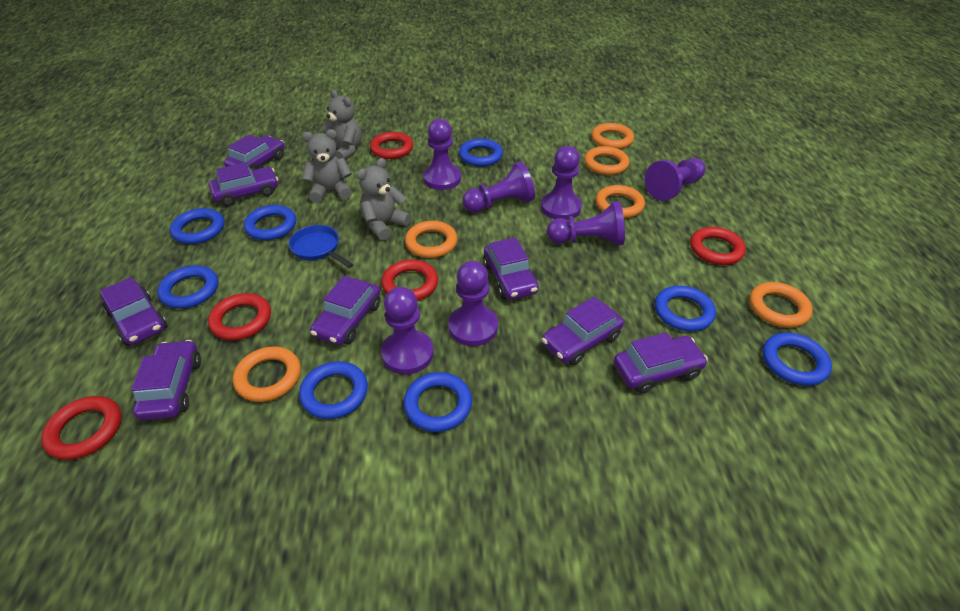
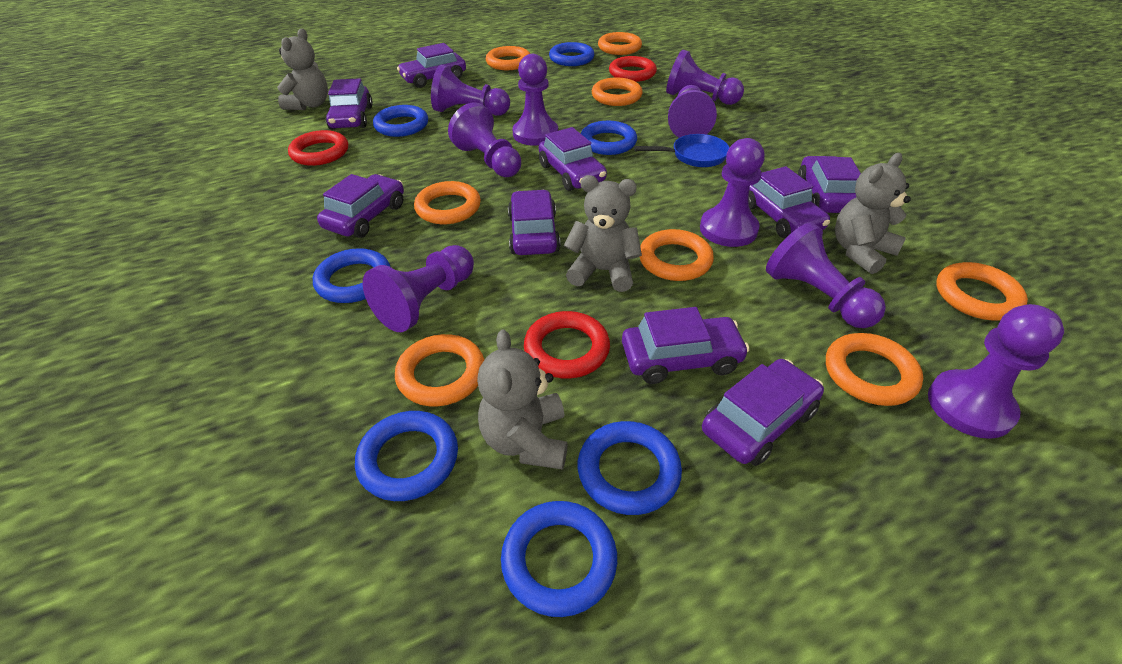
blue ring: [157,265,219,309] [170,208,224,244] [244,205,296,240] [299,361,368,419] [403,372,472,432] [459,138,503,167] [655,286,716,332] [762,333,832,386] = 8 -> [313,248,391,303] [355,411,458,501] [373,105,428,137] [501,501,617,617] [549,42,595,66] [578,421,682,515] [581,121,637,155] = 7
grey teddy bear: [302,129,352,203] [322,90,362,160] [357,158,412,241] = 3 -> [277,29,328,110] [477,329,568,470] [564,175,642,292] [835,153,911,274] = 4
orange ring: [233,347,301,402] [405,221,457,258] [584,146,629,175] [591,123,634,149] [596,185,645,218] [749,282,813,328] = 6 -> [395,334,485,406] [414,181,481,224] [486,46,530,70] [592,77,643,106] [598,32,642,55] [640,229,714,281] [826,333,923,406] [936,262,1028,320] = 8
purple car: [100,277,167,346] [131,340,201,420] [209,162,278,206] [224,135,284,171] [310,276,380,345] [483,237,539,300] [542,297,624,365] [614,332,708,393] = 8 -> [317,174,404,238] [326,78,373,130] [397,43,466,88] [508,190,560,255] [539,127,607,191] [622,307,749,384] [702,359,824,466] [748,166,830,238] [798,156,861,213] = 9
purple pawn: [381,287,434,375] [423,119,461,190] [448,261,498,346] [463,162,535,213] [541,146,582,220] [547,201,625,246] [645,158,706,201] = 7 -> [363,245,474,332] [431,65,510,116] [448,102,521,177] [512,54,558,146] [666,50,744,105] [668,85,717,138] [700,138,765,247] [766,222,886,328] [928,304,1064,439] = 9
red ring: [41,396,122,460] [208,293,271,340] [370,132,413,159] [381,259,438,301] [690,227,746,265] = 5 -> [288,130,348,166] [524,311,610,378] [609,56,657,82] = 3

